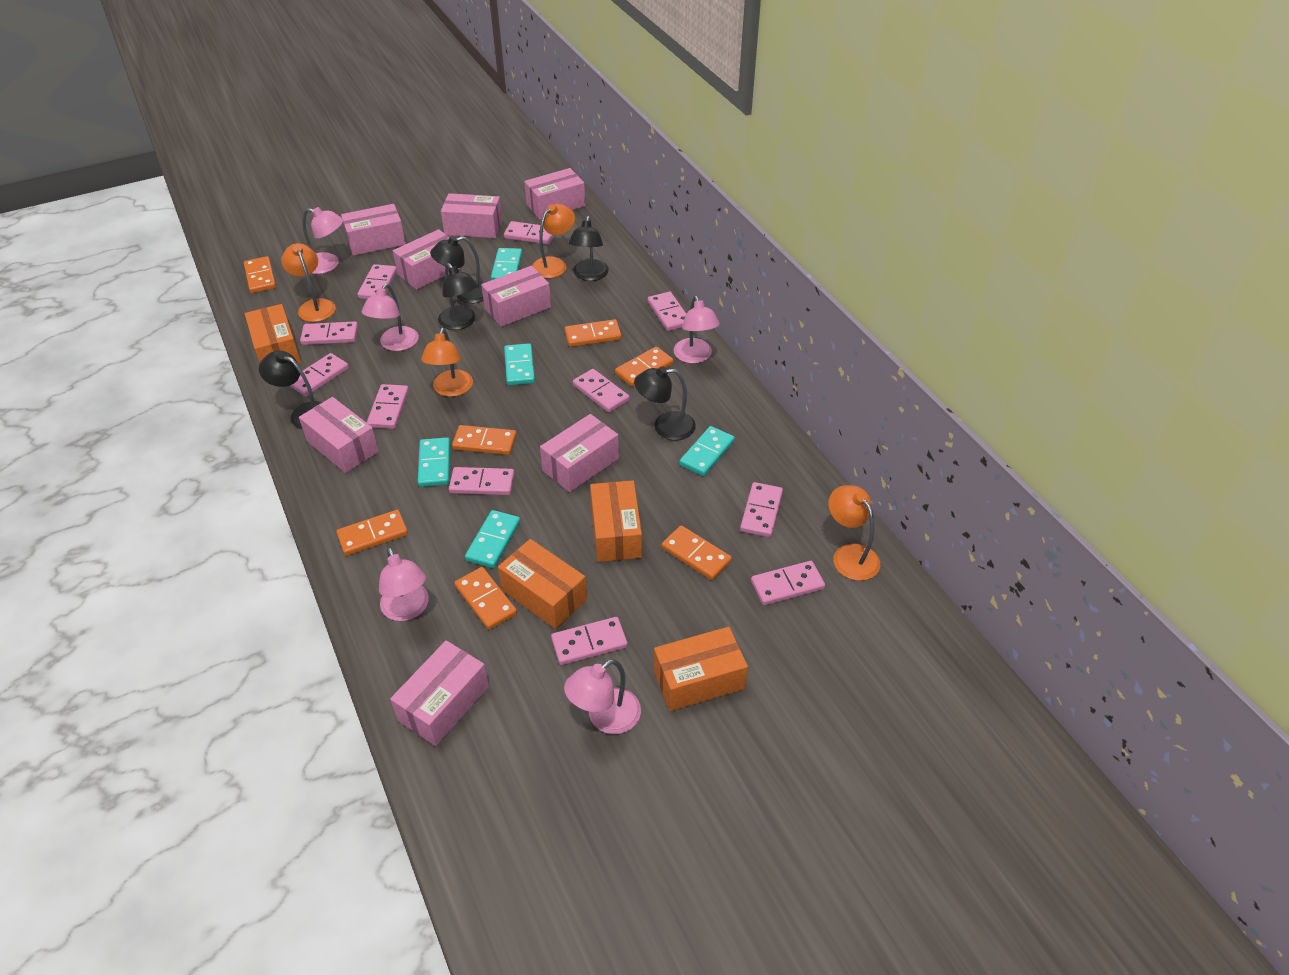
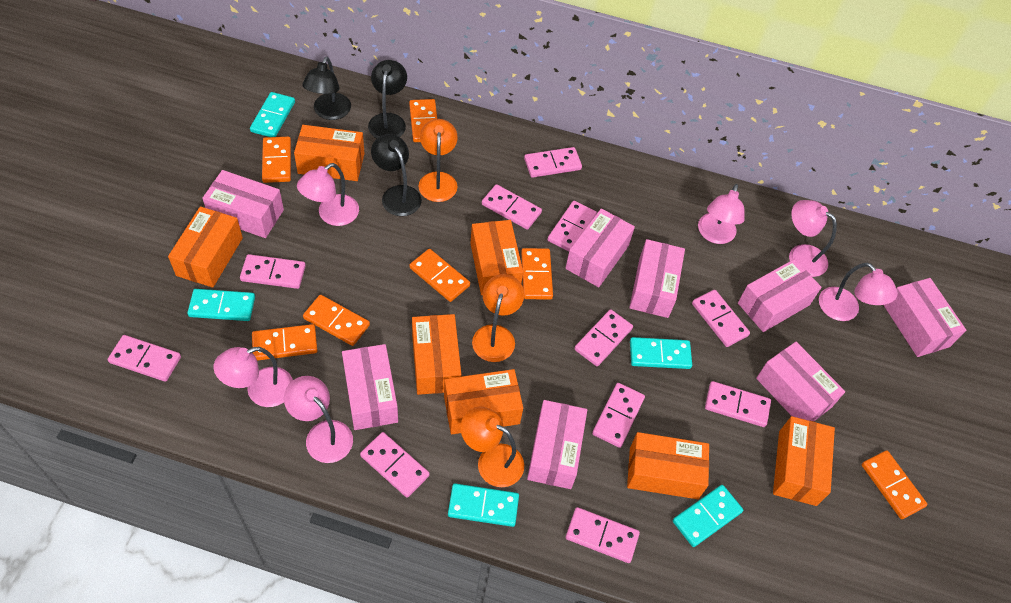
black lamp: [259,351,322,430] [430,236,485,303] [438,263,478,330] [569,216,609,281] [634,366,696,440] = 5 -> [302,57,351,120] [368,60,407,138] [371,134,422,216] = 3
orange box: [245,304,301,364] [498,539,587,629] [590,480,642,562] [654,627,748,711] = 4 -> [168,207,243,288] [294,125,365,181] [412,314,461,395] [444,369,523,434] [470,220,523,295] [627,432,709,499] [773,416,835,506] = 7
orange lamp: [281,243,336,322] [421,328,473,397] [532,204,575,278] [829,485,880,581] = 4 -> [419,119,458,202] [461,406,524,487] [472,274,524,362] = 3
pink lamp: [302,207,343,274] [362,284,419,351] [379,547,429,621] [564,659,641,734] [673,296,720,364] = 5 -> [213,347,293,407] [284,376,353,463] [297,163,359,226] [698,184,745,244] [789,200,837,277] [819,263,898,321] = 6

